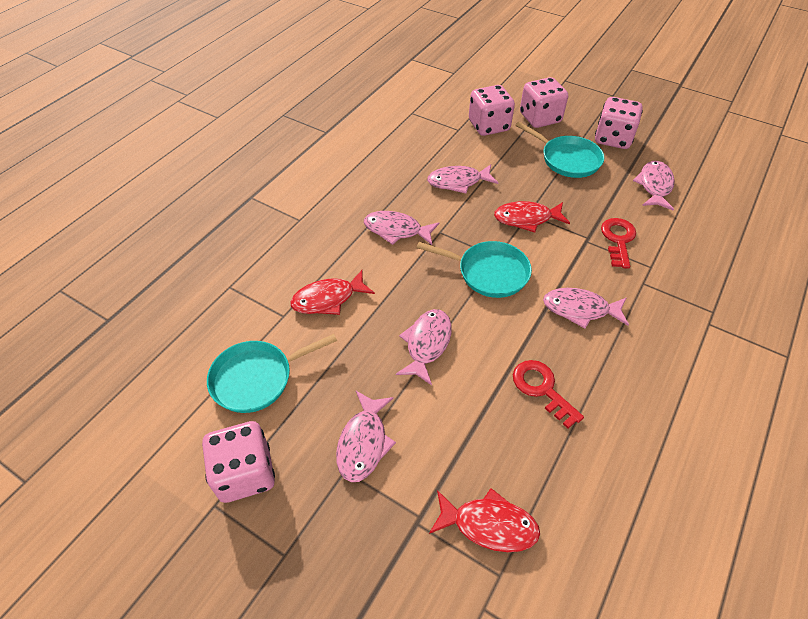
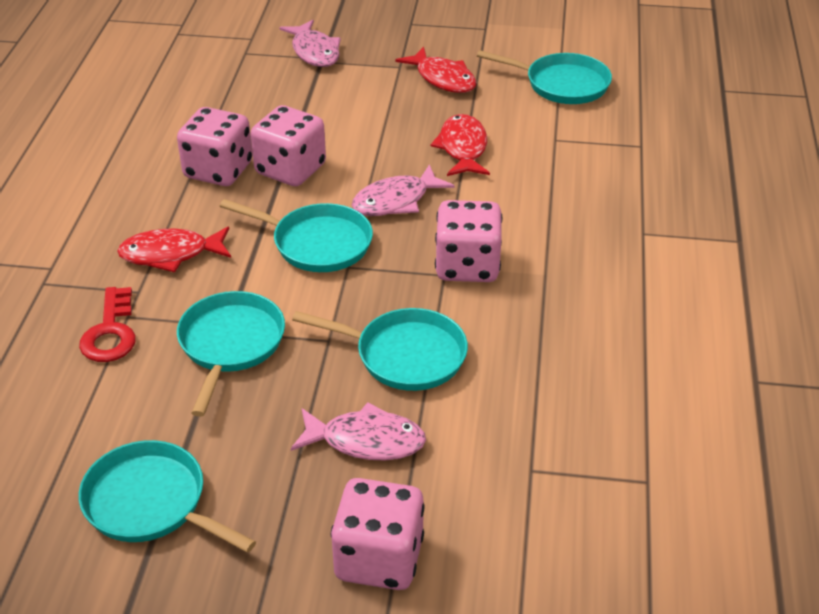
pink fish: [336,391,396,482] [364,211,439,245] [396,309,452,385] [427,164,498,194] [543,288,629,329] [633,161,674,210] = 6 -> [279,20,341,67] [291,402,426,461] [352,164,454,216] = 3
red key: [513,360,584,429] [601,218,636,269] = 2 -> [79,287,136,362] = 1
turquoise pan: [207,334,337,413] [417,241,532,298] [515,122,604,178] = 3 -> [79,440,256,553] [177,291,285,417] [220,199,373,272] [292,308,468,391] [477,50,612,104] = 5

